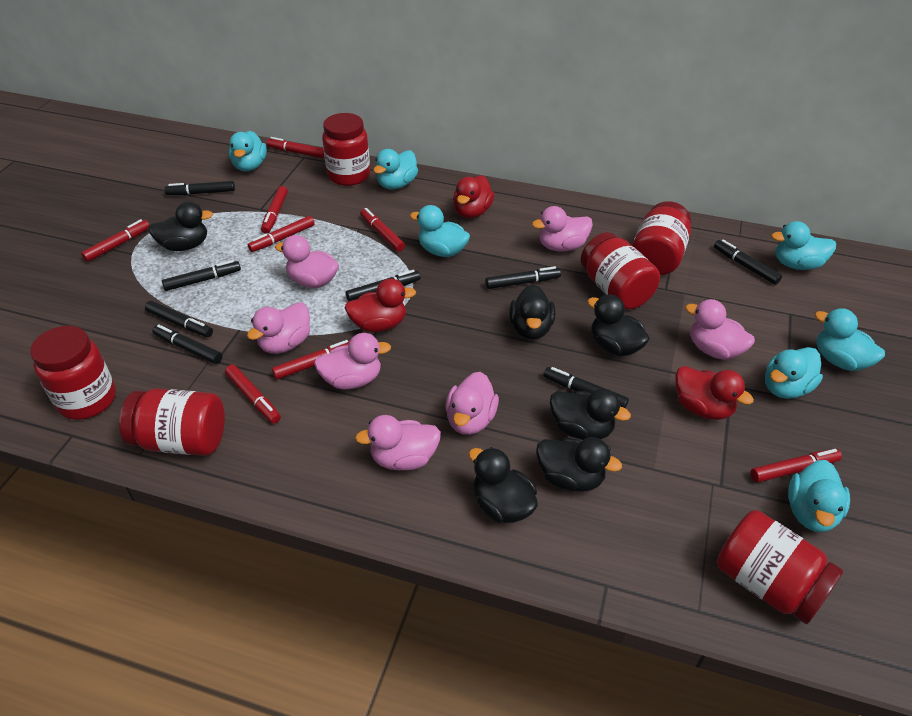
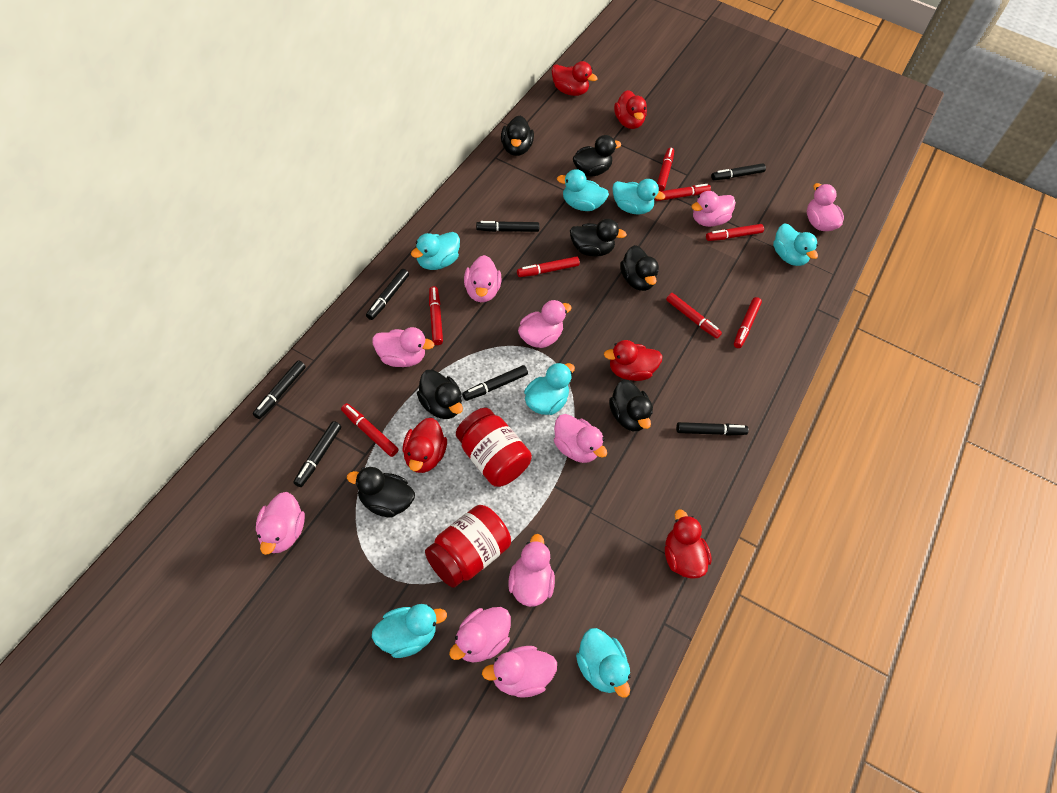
black duck: [148,202,213,251] [469,447,538,523] [509,284,555,340] [536,437,622,492] [550,389,631,440] [587,295,650,356] = 6 -> [347,467,415,518] [417,370,463,419] [501,116,534,156] [570,219,627,257] [573,135,621,176] [609,379,653,431] [620,245,659,291] = 7
black marker: [145,301,213,337] [152,324,222,364] [162,260,241,291] [165,181,235,195] [346,270,421,301] [485,266,561,289] [544,367,629,408] [714,240,782,285] = 8 -> [253,361,306,419] [294,421,341,487] [366,269,409,320] [462,365,528,401] [476,221,539,232] [676,422,749,436] [711,163,766,180] = 7
pink duck: [247,302,310,354] [275,235,339,288] [314,333,391,390] [355,415,441,471] [445,372,499,435] [532,206,593,252] [685,299,755,360] = 7 -> [256,492,305,555] [372,327,434,367] [449,607,511,662] [464,255,501,302] [482,646,557,698] [508,534,555,607] [518,300,572,348] [554,414,607,463] [691,191,736,227] [807,183,844,231] = 10
red duck: [344,278,416,332] [453,175,494,218] [675,366,754,420] = 3 -> [403,418,447,473] [551,61,598,96] [604,340,663,381] [614,90,647,129] [665,509,712,579] = 5
red jar: [30,326,116,420] [119,388,225,456] [322,113,370,186] [581,232,660,310] [632,201,691,275] [717,510,843,624] = 6 -> [425,505,511,588] [456,408,532,487] = 2

